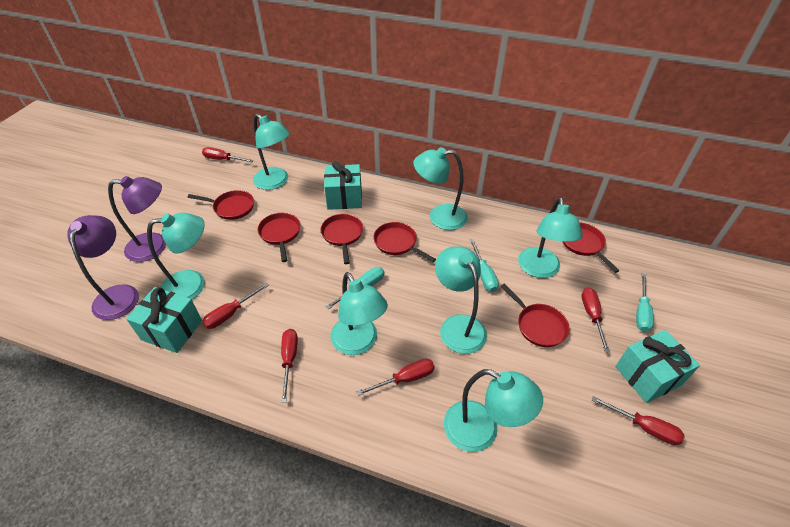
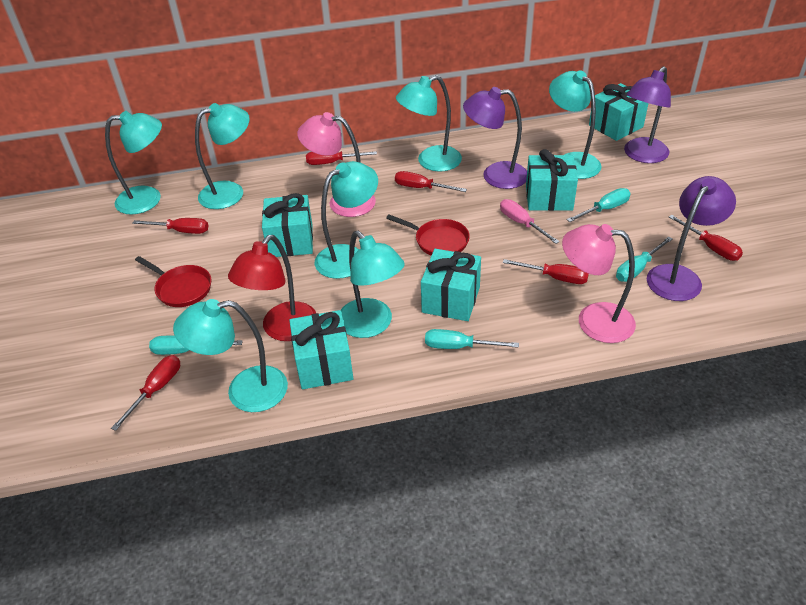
pink lamp: none = 0 -> [297,112,376,217] [562,224,636,343] = 2
pink screwdriver: none = 0 -> [500,199,560,244] = 1
purple lamp: [67,215,139,320] [108,176,166,262] = 2 -> [463,87,527,189] [624,66,671,163] [647,176,736,301] = 3
red lamp: none = 0 -> [228,235,316,341] = 1
red pan: [187,190,254,220] [258,213,300,262] [321,214,363,264] [373,222,436,262] [500,284,569,347] [562,223,619,273] = 6 -> [135,256,211,307] [386,214,470,256] = 2
turquoise gift: [126,287,202,353] [324,161,362,210] [615,330,700,403] = 3 -> [262,193,313,257] [289,310,353,390] [421,249,481,321] [526,149,578,211] [589,83,649,141] = 5
turquoise screwdriver: [326,267,384,309] [470,239,499,292] [636,274,654,332] = 3 -> [149,335,243,355] [425,329,519,349] [567,188,631,222] [616,236,673,282] = 4

